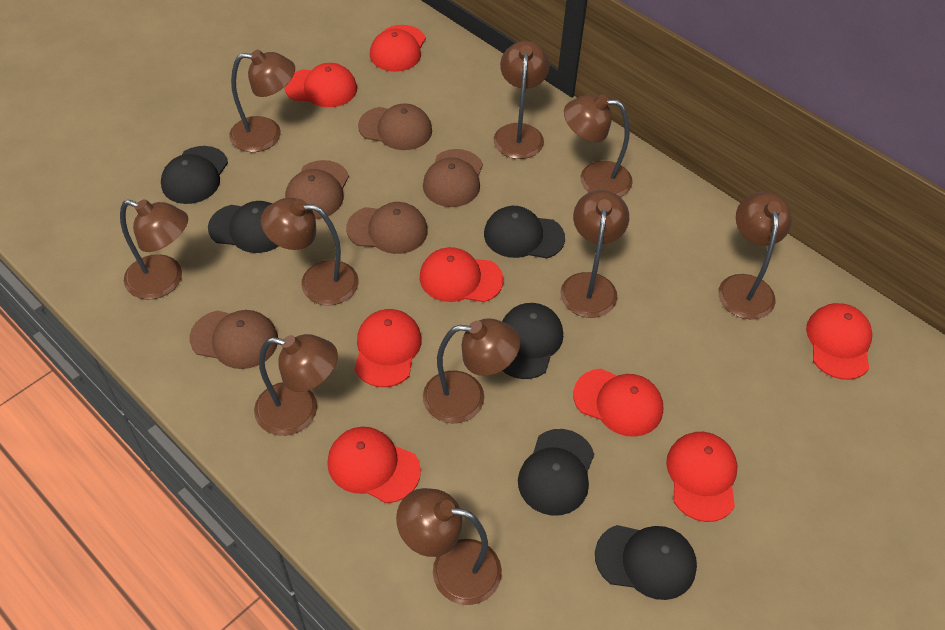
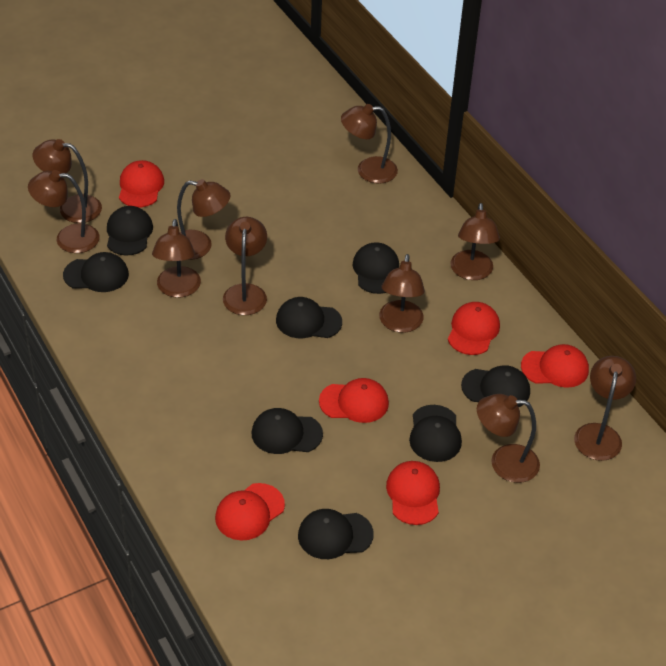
black cap: [161,146,228,204] [208,201,279,253] [484,206,565,258] [502,303,563,379] [518,429,594,516] [595,525,697,600] = 6 -> [63,252,129,292] [107,206,153,256] [252,408,323,454] [276,297,342,338] [298,509,374,559] [353,242,399,294] [409,405,462,462] [461,365,530,407] = 8
brown cap: [190,310,278,369] [285,160,349,219] [346,202,428,254] [358,103,432,150] [423,149,483,207] = 5 -> none = 0
red cap: [284,63,357,107] [327,427,421,503] [354,309,422,387] [370,25,426,72] [420,247,503,302] [573,369,663,437] [666,432,738,522] [806,303,872,380] = 8 -> [119,160,164,207] [215,483,285,541] [319,378,389,423] [386,461,440,525] [448,302,500,355] [521,344,589,388] = 6

